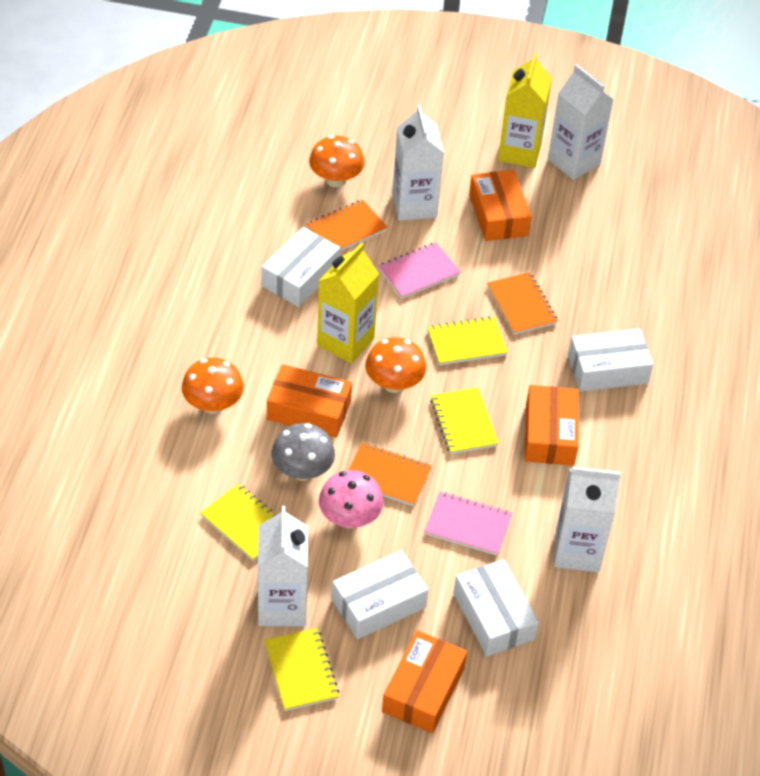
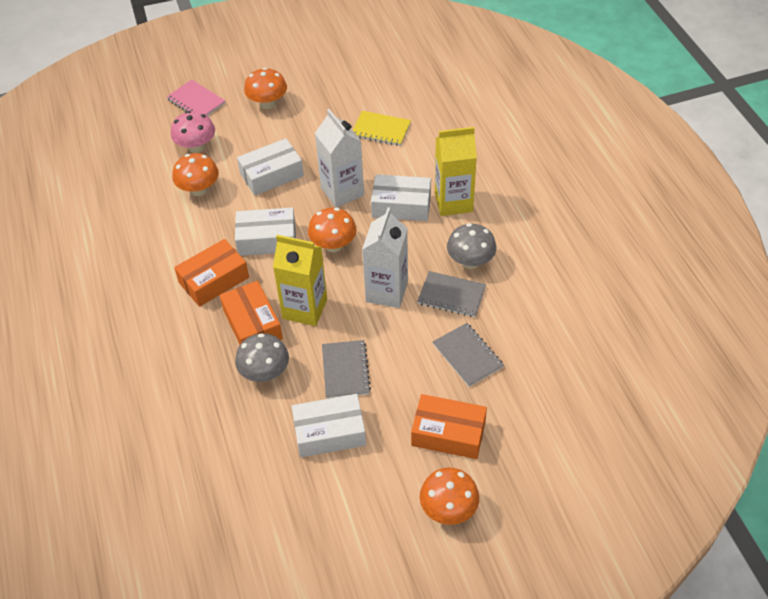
grey mushroom: [272,423,335,481] = 1 -> [235,333,289,382] [447,223,497,269] = 2
grey notebook: none = 0 -> [322,340,371,398] [417,271,486,317] [433,323,504,387] = 3
orange box: [267,364,352,438] [382,630,467,733] [469,170,532,241] [525,385,579,466] = 4 -> [174,239,249,307] [220,281,283,345] [411,394,487,459] = 3
orange mushroom: [182,358,244,414] [309,135,365,187] [365,337,426,393] = 3 -> [172,153,219,196] [244,68,287,109] [308,208,357,252] [420,467,479,525] = 4
orange notebook: [307,200,388,251] [349,443,432,506] [487,272,558,335] = 3 -> none = 0
pink notebook: [378,242,461,299] [424,492,512,556] = 2 -> [166,80,225,116] = 1
white carton: [258,506,308,626] [392,105,444,221] [548,64,614,180] [554,466,621,572] = 4 -> [315,109,364,208] [362,207,408,308] = 2
yellow notebook: [200,484,277,561] [264,628,340,711] [427,316,508,365] [430,387,499,454] = 4 -> [352,111,411,146] = 1

